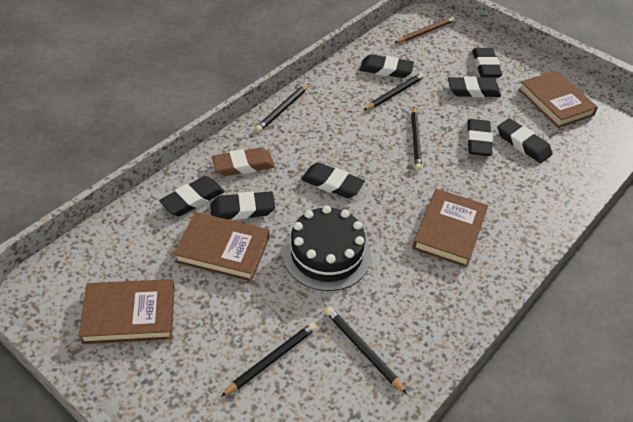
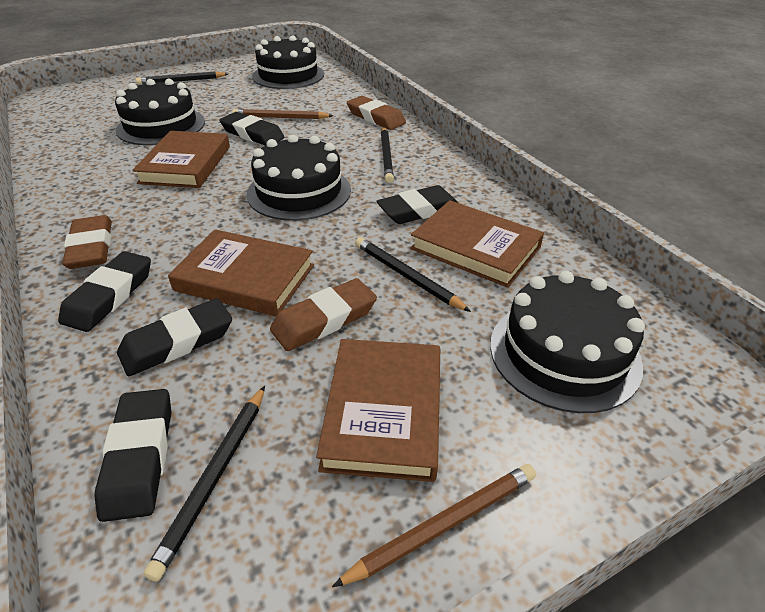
black cake: [283,205,371,291] = 1 -> [115,79,205,145] [247,134,351,221] [252,35,324,89] [490,271,645,413] = 4
black eraser: [159,176,225,217] [210,191,275,220] [301,162,365,198] [360,54,414,78] [448,76,501,98] [467,119,493,156] [472,48,502,78] [497,118,552,163] = 8 -> [58,251,151,332] [94,389,171,522] [117,298,232,377] [219,112,285,146] [376,185,458,224] = 5
black pencil: [221,322,317,397] [255,83,310,132] [325,307,407,394] [363,73,424,111] [411,107,422,171] = 5 -> [136,72,228,85] [144,386,265,581] [355,237,471,312] [381,127,394,183] = 4
brown eraser: [212,147,275,176] = 1 -> [62,215,112,269] [270,278,377,351] [347,96,406,130] = 3
brown pencil: [394,16,455,43] = 1 -> [232,109,333,119] [332,464,536,587] = 2

